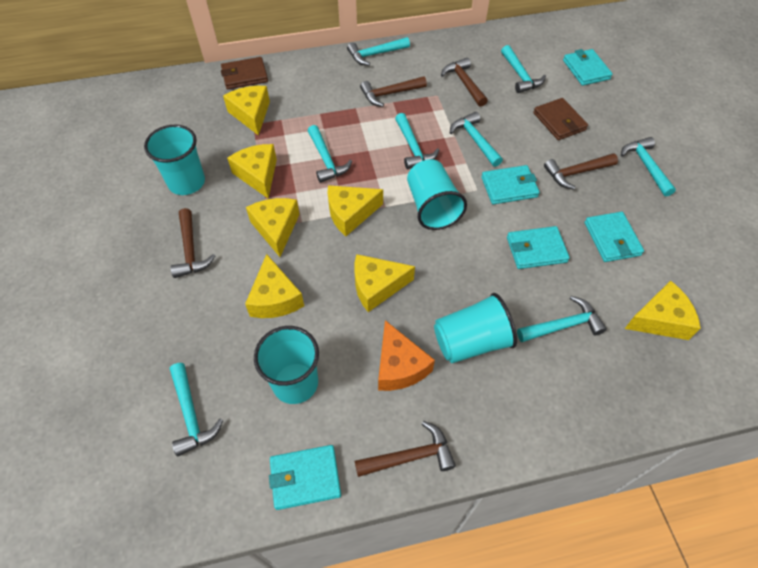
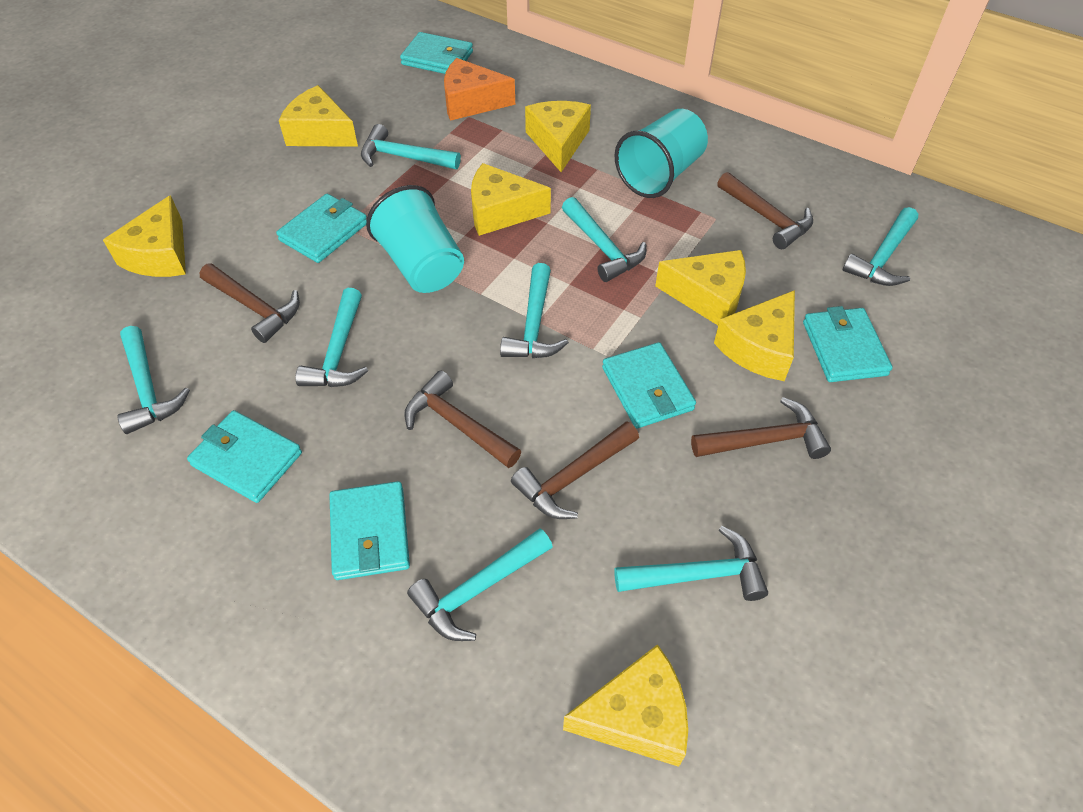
brown wallet: [221,57,268,89] [533,98,588,140] = 2 -> none = 0
turquoise cup: [144,125,205,195] [254,326,319,404] [407,159,467,230] [434,293,517,363] = 4 -> [366,185,464,293] [615,109,708,198] = 2
turquoise wallet: [269,445,341,510] [481,165,540,204] [507,226,570,269] [563,49,613,86] [585,212,644,262] = 5 -> [187,410,302,503] [276,194,367,263] [329,481,410,580] [400,32,473,74] [602,342,696,428] [803,306,893,382] = 6

